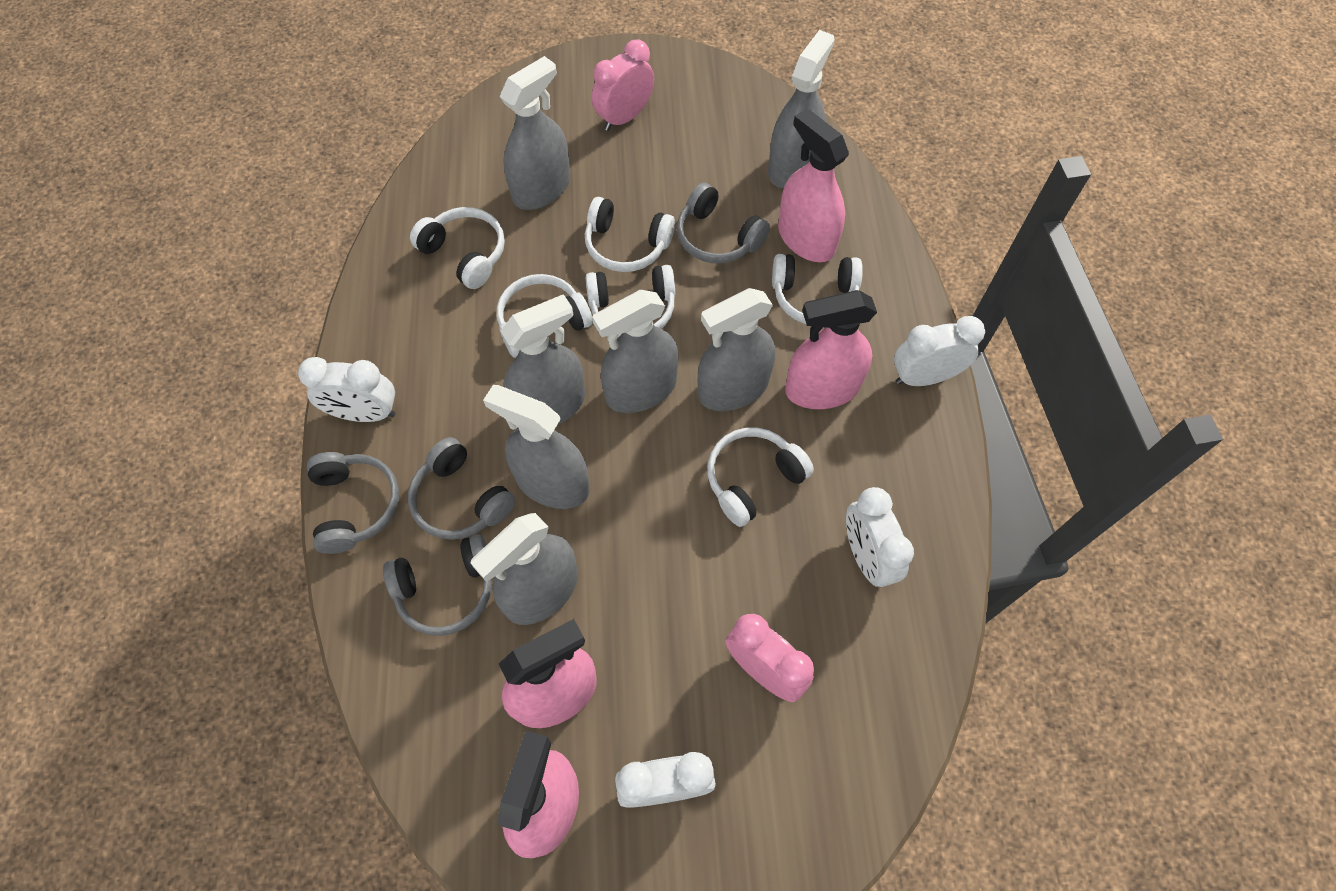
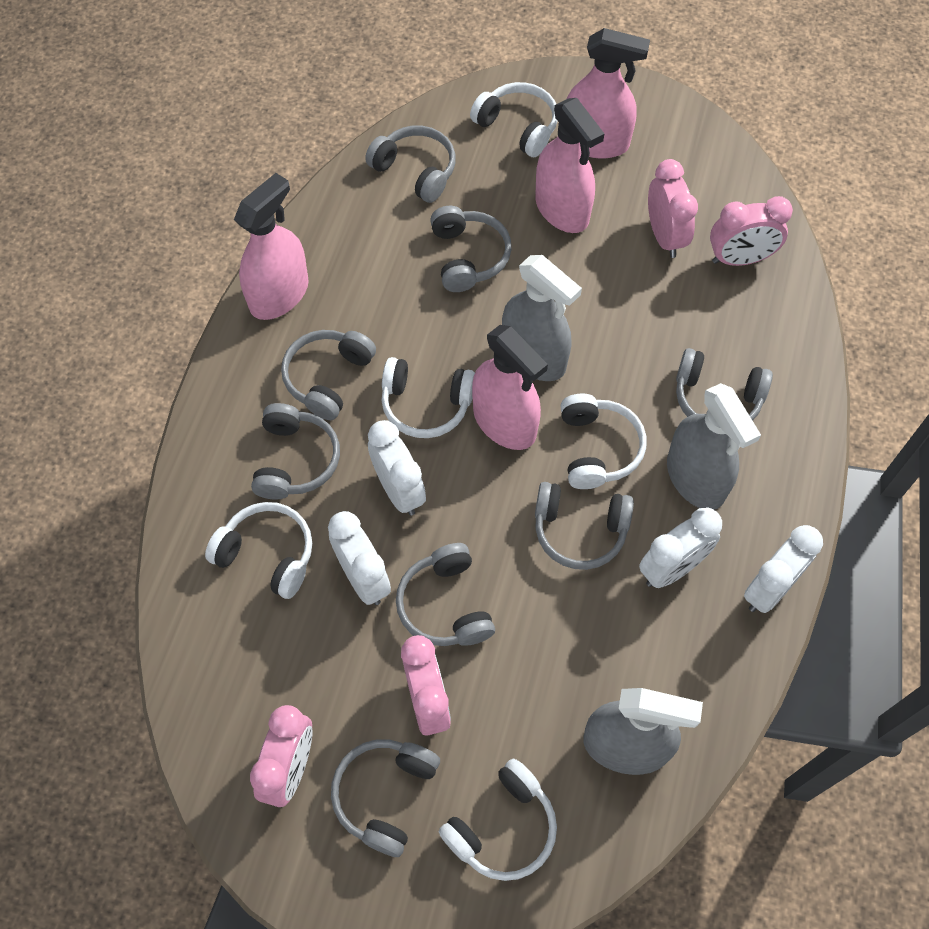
grey headphones: [307,452,399,554] [383,534,492,636] [408,437,516,540] [677,183,770,263] = 4 -> [251,403,340,499] [281,330,376,420] [331,739,440,857] [365,126,456,203] [396,543,495,646] [430,206,512,292] [535,482,634,570] [676,348,773,421] = 8
grey spray bottle: [470,513,578,625] [483,385,590,509] [499,56,570,210] [501,294,585,424] [592,290,678,413] [698,288,775,411] [768,30,835,189] = 7 -> [502,255,582,381] [583,688,703,775] [667,383,761,510] = 3
pink clock: [592,39,654,131] [725,614,814,702] = 2 -> [250,705,312,807] [401,635,451,736] [648,159,698,258] [710,196,793,266] = 4
white headphones: [410,207,505,289] [497,274,593,358] [585,197,675,272] [586,265,675,337] [707,428,814,527] [772,254,863,324] = 6 -> [205,502,312,599] [382,357,475,438] [438,759,557,881] [470,82,557,157] [560,394,646,489] = 5

